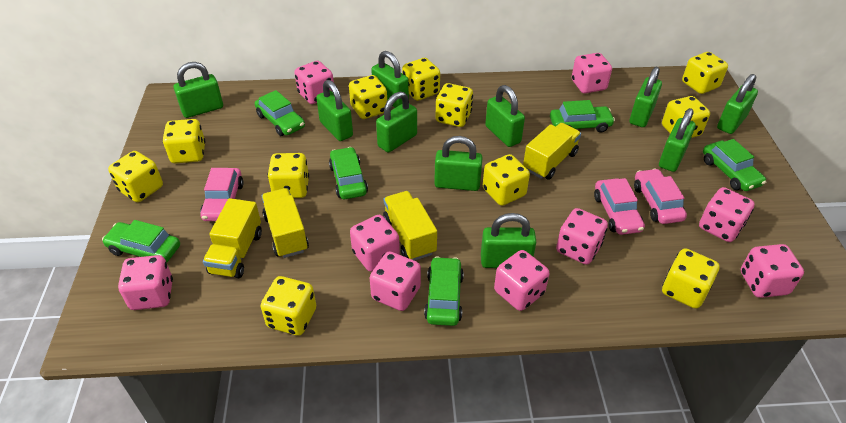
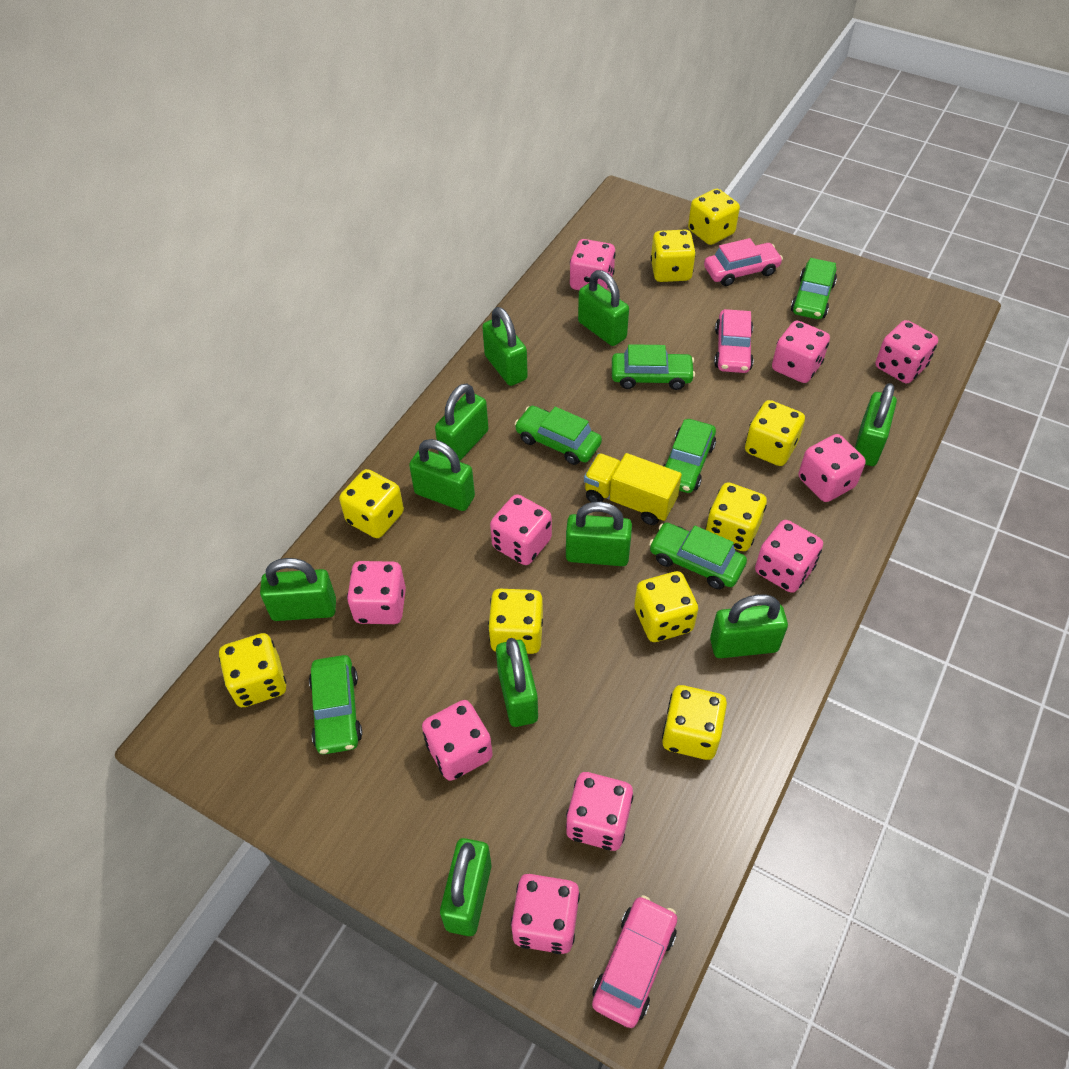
pink dice: [118,255,173,310] [294,61,334,104] [350,215,400,272] [370,251,421,311] [494,250,549,311] [556,208,608,265] [572,53,612,94] [699,187,755,242] [741,244,804,298] = 9 -> [347,561,406,624] [422,700,493,781] [490,494,552,565] [511,874,580,954] [566,772,633,851] [570,239,616,290] [755,520,823,593] [772,320,830,383] [799,434,866,502] [876,320,938,383] = 10
yellow dice: [108,151,163,202] [163,119,205,164] [261,276,316,336] [267,153,309,198] [349,75,387,119] [402,58,440,101] [435,83,473,127] [483,154,530,206] [662,96,710,138] [662,248,720,309] [682,52,728,94] = 11 -> [219,633,286,707] [339,469,404,538] [488,589,543,654] [634,571,698,642] [651,230,696,282] [662,685,727,760] [688,189,740,245] [706,482,767,551] [745,400,805,466] = 9
yellow truck: [203,198,262,278] [262,188,309,258] [383,191,437,261] [523,123,581,180] = 4 -> [584,453,682,525] = 1

